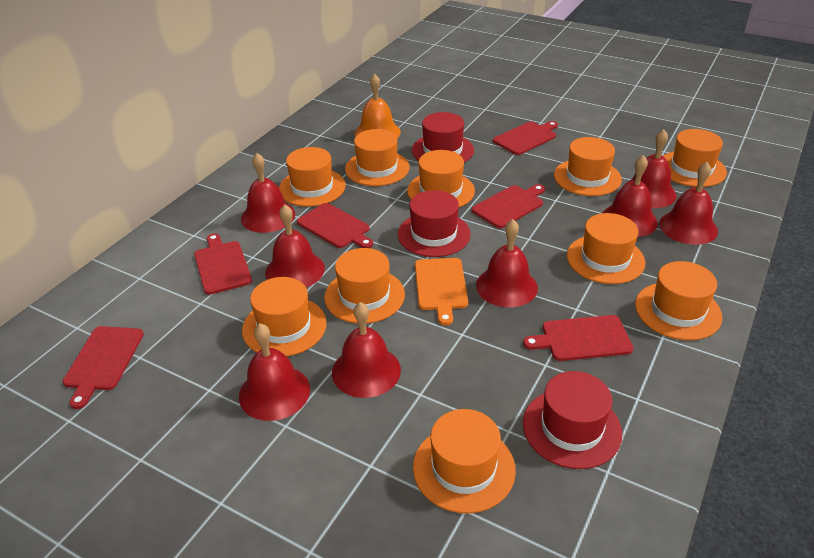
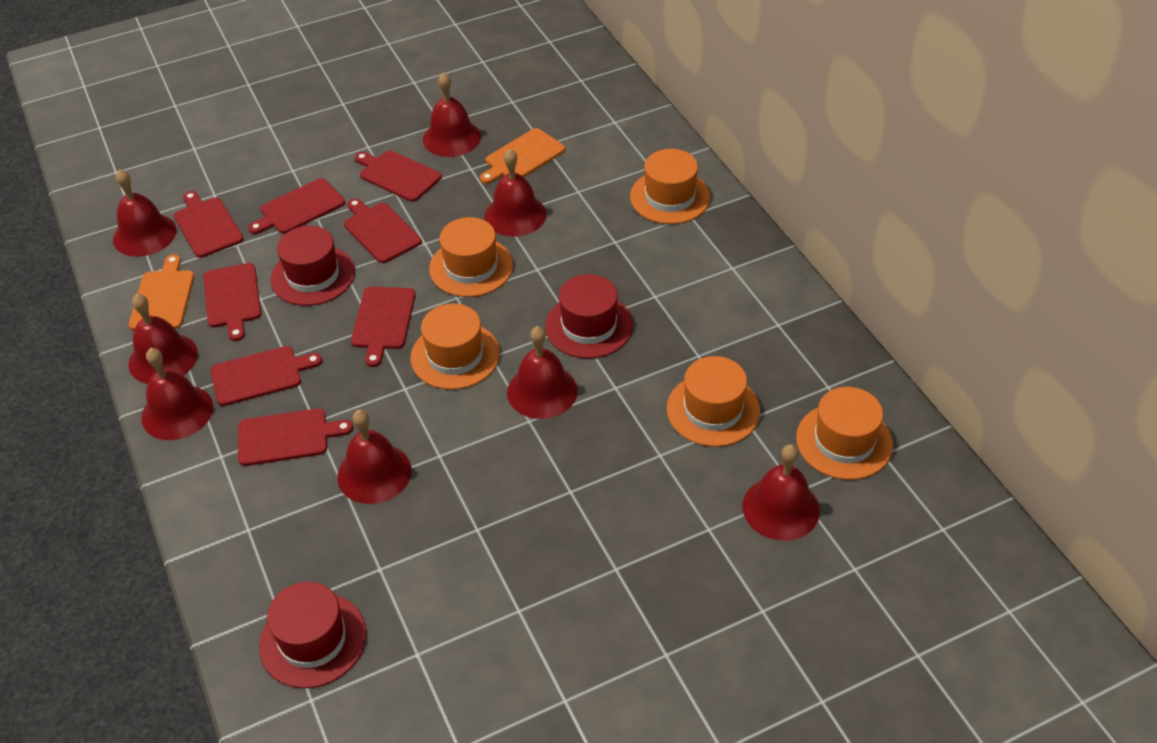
orange bell: [355,74,401,138] = 1 -> none = 0
orange cutting board: [415,258,468,325] = 1 -> [128,254,194,330] [480,128,565,184] = 2
orange hat: [242,277,327,356] [279,147,346,207] [324,248,405,324] [345,129,410,186] [407,150,475,207] [413,409,516,514] [554,137,622,196] [567,213,645,284] [635,261,722,340] [663,129,727,187] = 10 -> [410,304,500,390] [429,217,513,297] [630,149,710,224] [667,356,760,447] [796,387,893,480] = 5
red cutting board: [63,326,144,409] [194,233,252,295] [297,203,373,248] [471,184,545,228] [493,121,558,155] [523,315,634,361] = 6 -> [174,191,243,258] [203,263,261,341] [210,346,322,406] [238,408,353,466] [248,178,345,234] [344,198,422,263] [351,287,416,367] [355,150,442,202] = 8

